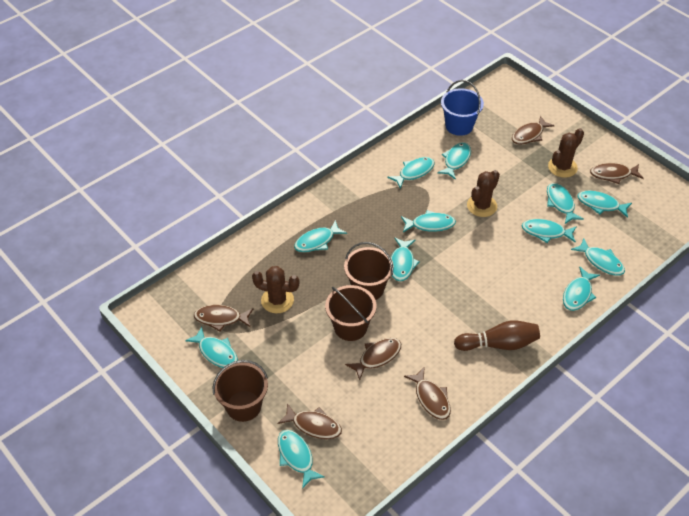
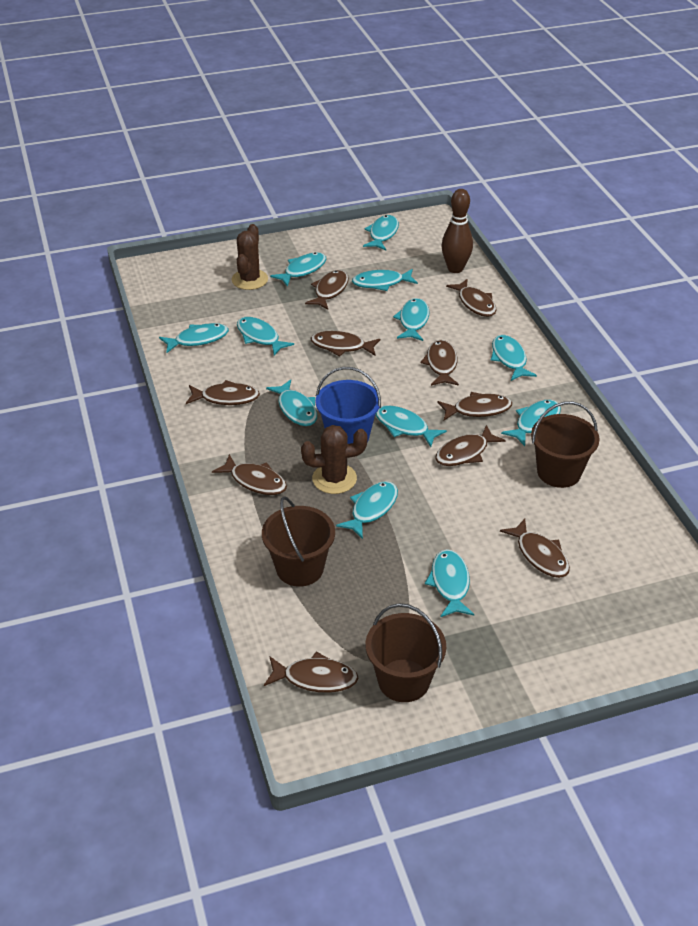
brown cactus: [252,266,299,313] [467,170,500,217] [548,128,584,178] = 3 -> [232,224,268,290] [301,425,368,494] = 2
brown fish: [194,305,253,331] [277,403,342,439] [345,338,401,380] [404,367,451,420] [512,116,555,145] [590,163,644,184] = 6 -> [186,380,260,405] [212,454,287,495] [264,651,359,693] [305,270,349,310] [311,331,381,356] [420,340,459,386] [435,425,506,466] [437,392,512,420] [446,279,497,317] [500,519,570,578] = 10

